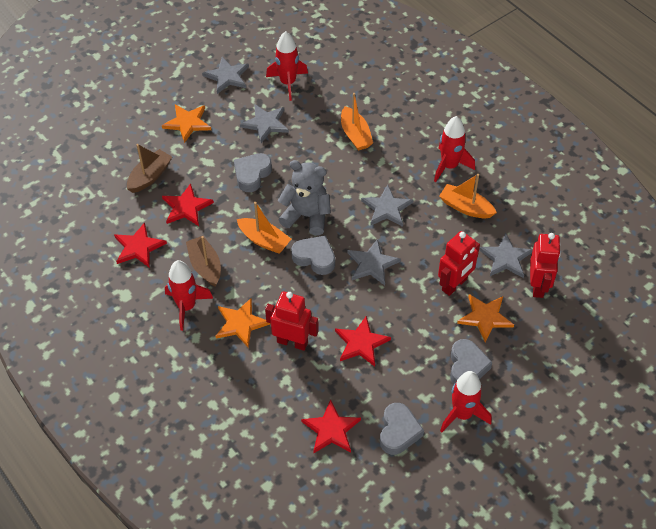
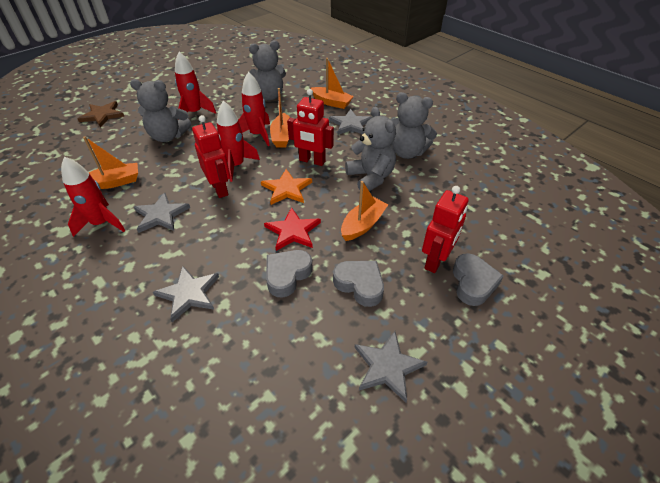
brown boat: [127,144,172,193] [186,236,221,287] = 2 -> none = 0
brown star: none = 0 -> [78,101,124,128] = 1
grey heart: [234,153,272,192] [291,235,335,275] [380,403,424,455] [450,339,492,384] = 4 -> [266,250,313,297] [333,261,384,307] [453,253,504,306] = 3
grey star: [202,57,249,94] [240,104,289,143] [347,239,401,286] [361,184,413,227] [479,233,533,278] = 5 -> [134,193,190,233] [153,266,219,322] [329,109,373,135] [355,331,428,402] = 4
grey teddy bear: [278,160,331,235] = 1 -> [130,79,191,142] [244,40,286,100] [345,107,396,191] [391,92,437,159] = 4
orange boat: [237,202,291,254] [341,93,373,151] [439,174,497,218] = 3 -> [83,136,138,189] [270,88,290,147] [310,58,354,109] [341,181,389,241] = 4
orange star: [162,105,211,143] [216,298,270,348] [457,294,514,343] = 3 -> [261,169,312,205] = 1
red star: [114,222,167,268] [162,183,214,226] [301,399,361,454] [335,316,391,367] = 4 -> [264,207,321,251] = 1

